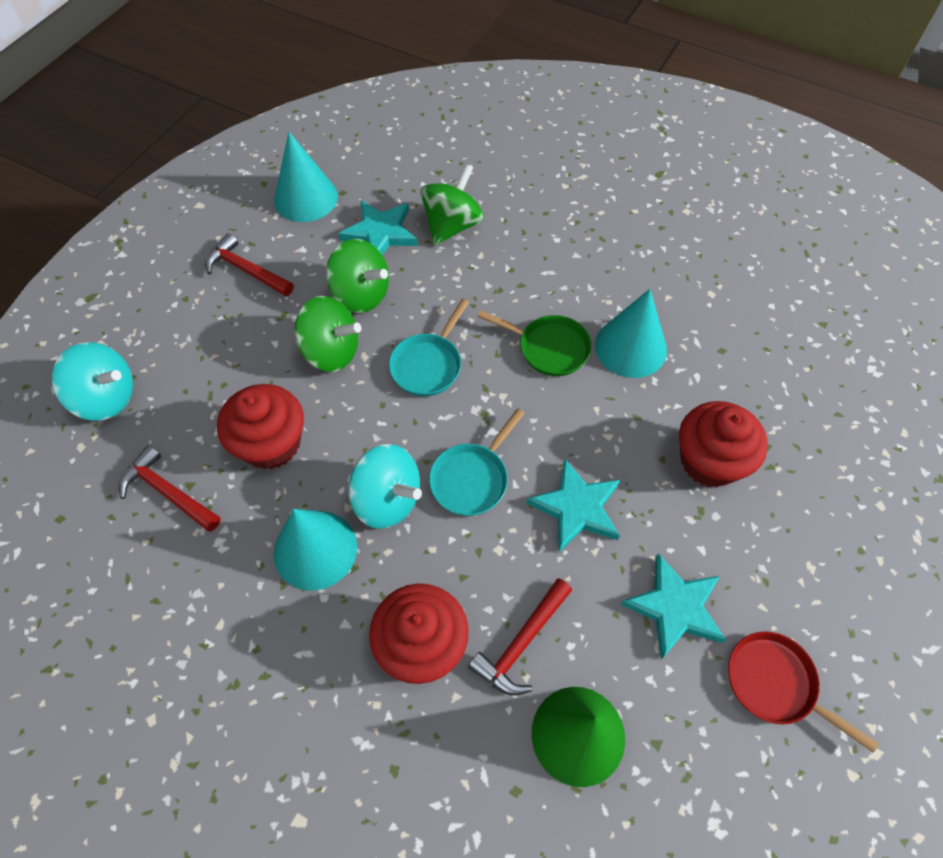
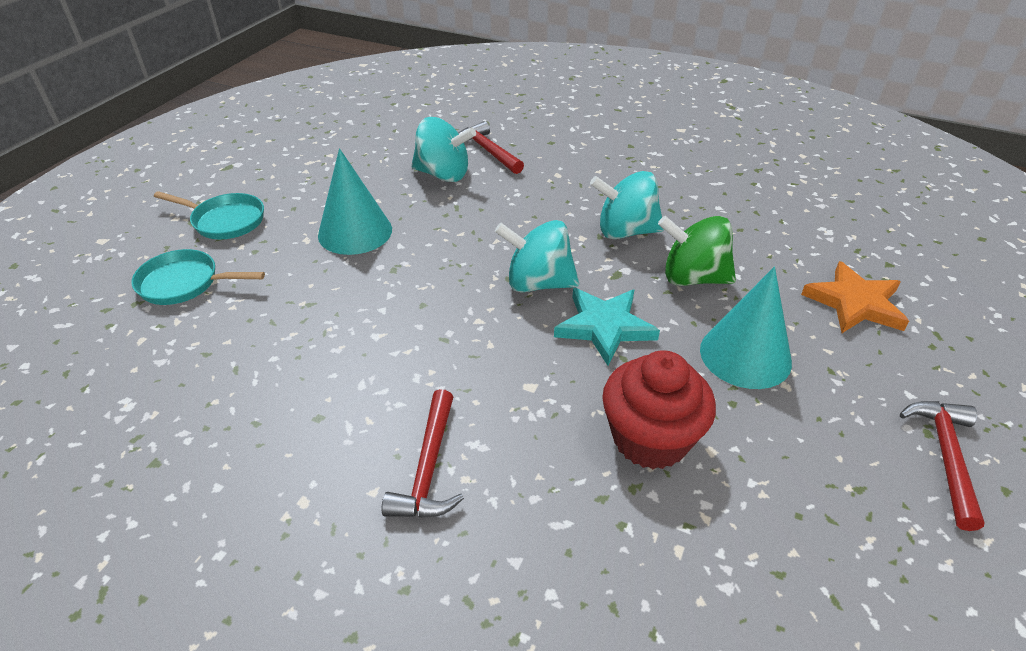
green cone: [532,687,625,787] = 1 -> none = 0
green pan: [477,310,592,376] = 1 -> none = 0
green spinning top: [295,296,361,372] [326,239,389,313] [420,164,483,246] = 3 -> [658,216,736,286] = 1
orange star: none = 0 -> [801,261,909,333] = 1
red cupcake: [217,384,304,469] [369,583,469,684] [679,401,768,487] = 3 -> [602,351,716,469] = 1
red pan: [728,631,878,753] = 1 -> none = 0
turquoise cone: [274,132,338,222] [274,509,357,590] [595,289,667,378] = 3 -> [318,148,392,255] [700,266,792,389] = 2
turquoise spinning top: [52,342,133,421] [348,444,422,529] = 2 -> [411,117,476,182] [495,220,579,293] [590,171,664,239] = 3
turquoise star: [338,201,418,255] [526,458,620,552] [620,553,726,659] = 3 -> [554,288,660,366] = 1

